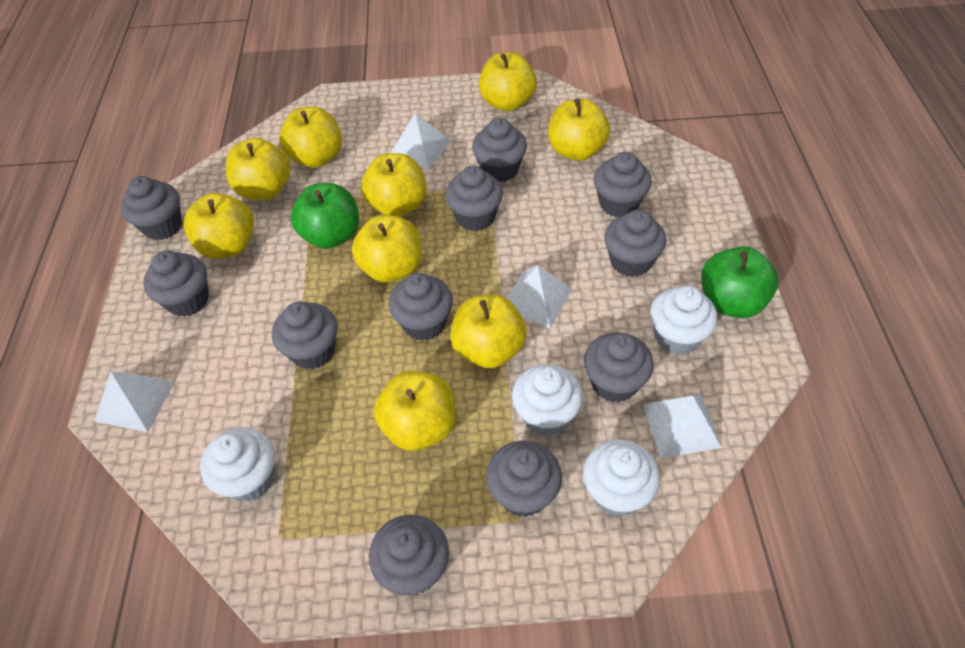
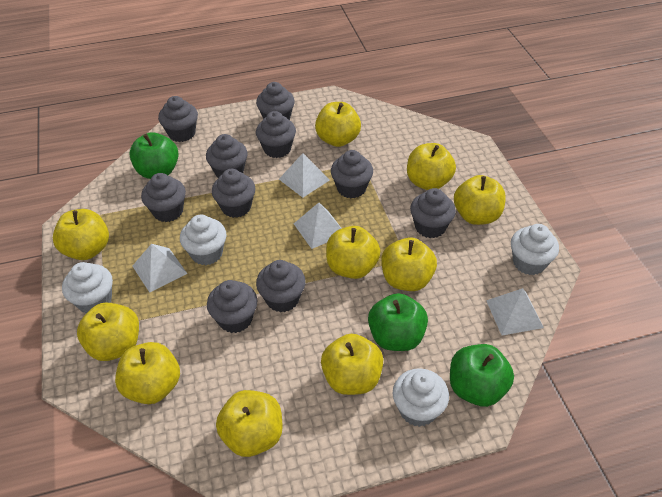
green apple: [291,183,359,249] [701,246,778,318] = 2 -> [129,132,179,179] [368,293,428,351] [450,344,514,407] = 3
grey cupcake: [121,176,182,240] [143,250,209,317] [272,302,338,370] [369,514,449,595] [389,273,453,341] [445,166,503,231] [472,118,527,182] [486,440,562,517] [584,332,654,402] [594,152,652,217] [604,210,666,277] = 11 -> [141,173,186,222] [158,96,198,142] [206,134,248,178] [207,280,257,333] [212,169,255,218] [256,82,295,120] [256,111,296,158] [256,260,306,312] [331,150,373,198] [410,188,456,238] = 10
yellow apple: [184,193,254,259] [225,138,291,200] [279,106,342,168] [352,215,422,283] [361,153,427,217] [374,371,456,451] [450,295,527,368] [479,52,537,111] [548,99,610,161] = 9 -> [53,209,109,260] [77,303,139,361] [115,342,180,404] [216,390,283,457] [315,102,361,147] [321,334,383,395] [326,226,380,279] [381,237,437,291] [407,143,456,190] [454,175,506,225] = 10

